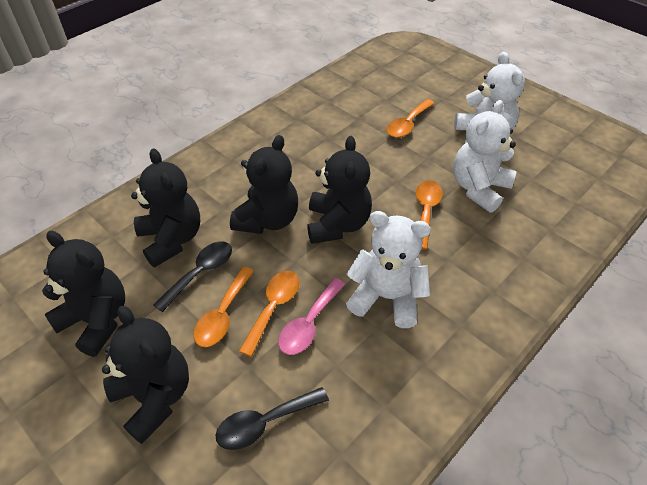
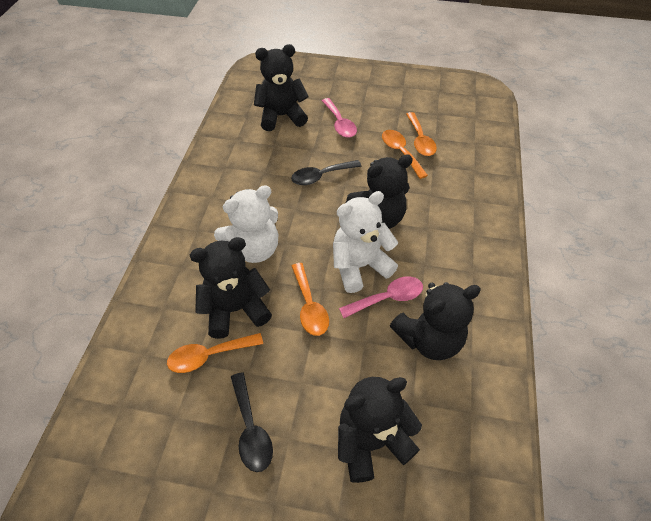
pink spoon: [278,278,345,355] = 1 -> [322,98,357,138] [339,276,423,318] = 2
white teddy bear: [346,211,431,328] [453,100,516,213] [454,52,525,143] = 3 -> [214,185,278,263] [333,191,398,293] = 2

